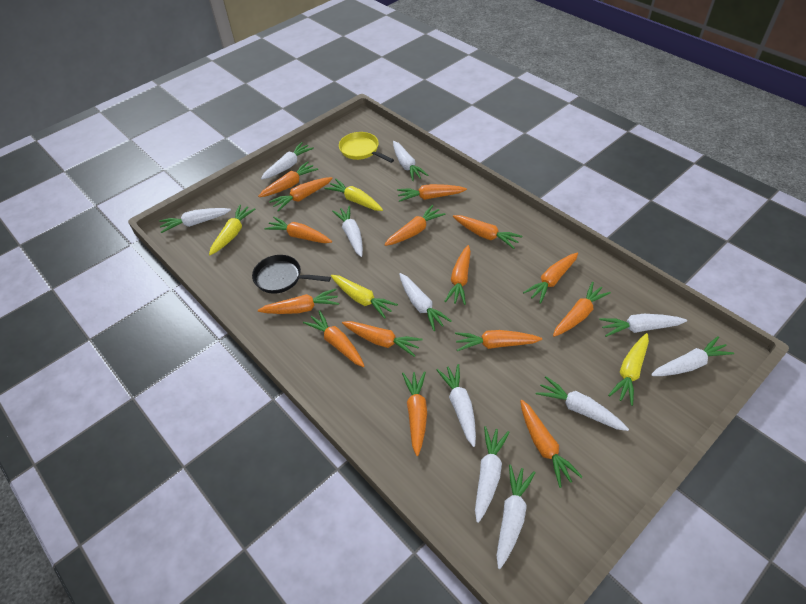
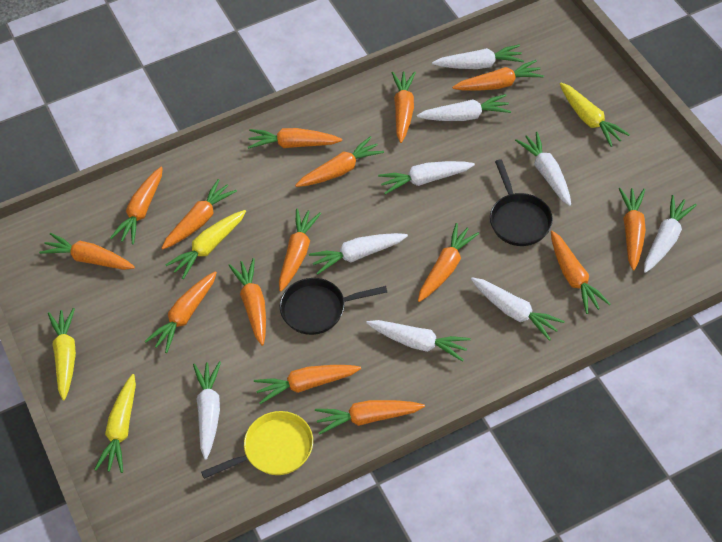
black pan: [252,255,331,294] = 1 -> [280,278,387,335] [490,159,553,246] = 2
white carrot: [159,208,231,233] [261,142,314,179] [332,206,363,257] [393,141,428,181] [399,273,452,331] [437,364,476,447] [475,426,510,523] [496,465,536,569] [536,376,629,431] [599,314,687,337] [651,336,734,376] = 11 -> [193,361,221,460] [309,233,408,275] [366,320,471,362] [378,161,475,194] [417,94,511,121] [432,45,524,69] [471,277,565,341] [515,132,571,206] [644,195,697,273] = 9

